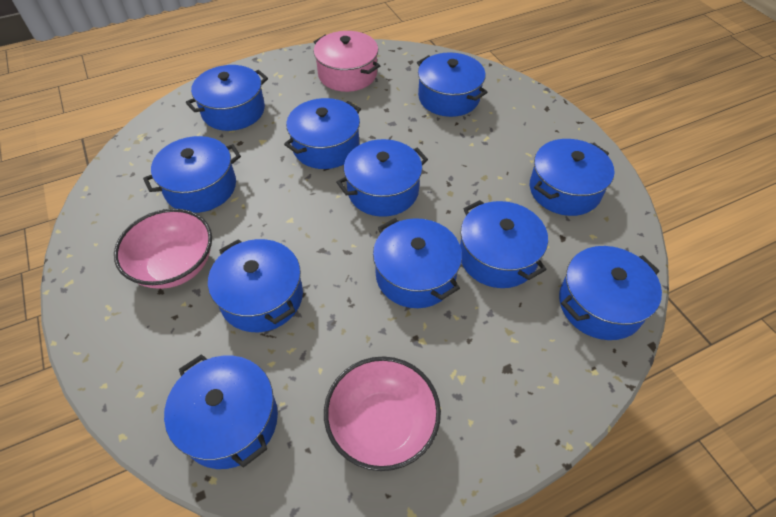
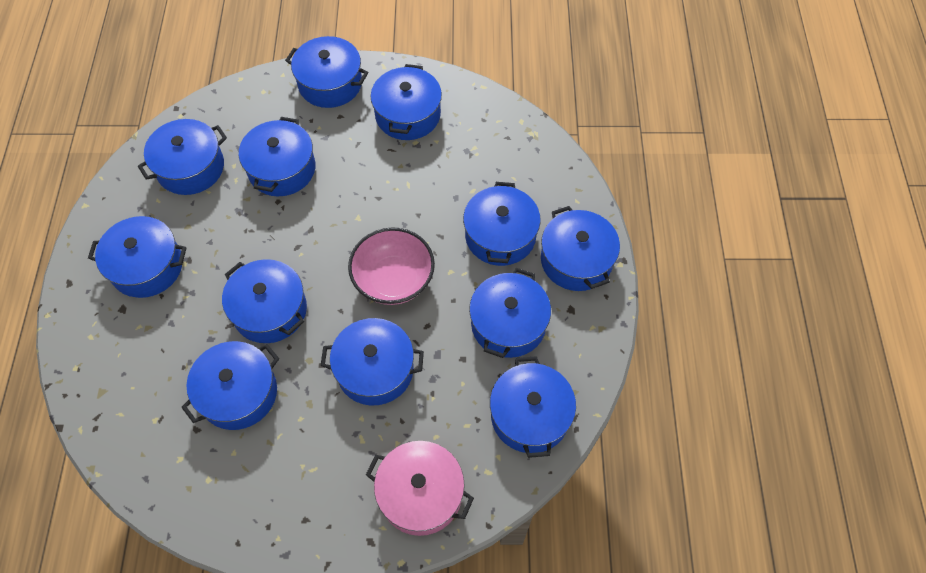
blue pot: [143,136,241,213] [164,354,278,469] [186,65,268,131] [208,239,303,332] [284,98,361,169] [336,139,428,217] [373,218,462,308] [417,52,488,117] [460,200,548,288] [530,139,615,216] [559,246,662,340] = 11 -> [88,216,186,298] [138,119,227,195] [181,341,279,430] [222,259,307,343] [239,117,315,196] [285,36,368,108] [321,318,424,406] [371,64,442,140] [463,182,541,266] [469,268,551,358] [490,356,576,458] [541,206,620,291] = 12
pink bowl: [114,208,212,289] [324,356,441,471] = 2 -> [348,227,435,305] = 1

